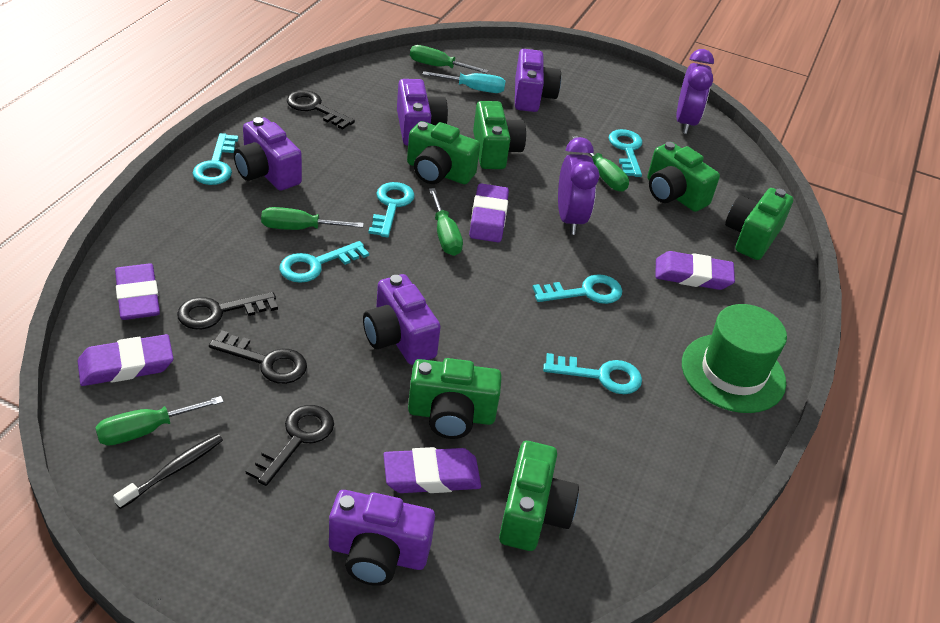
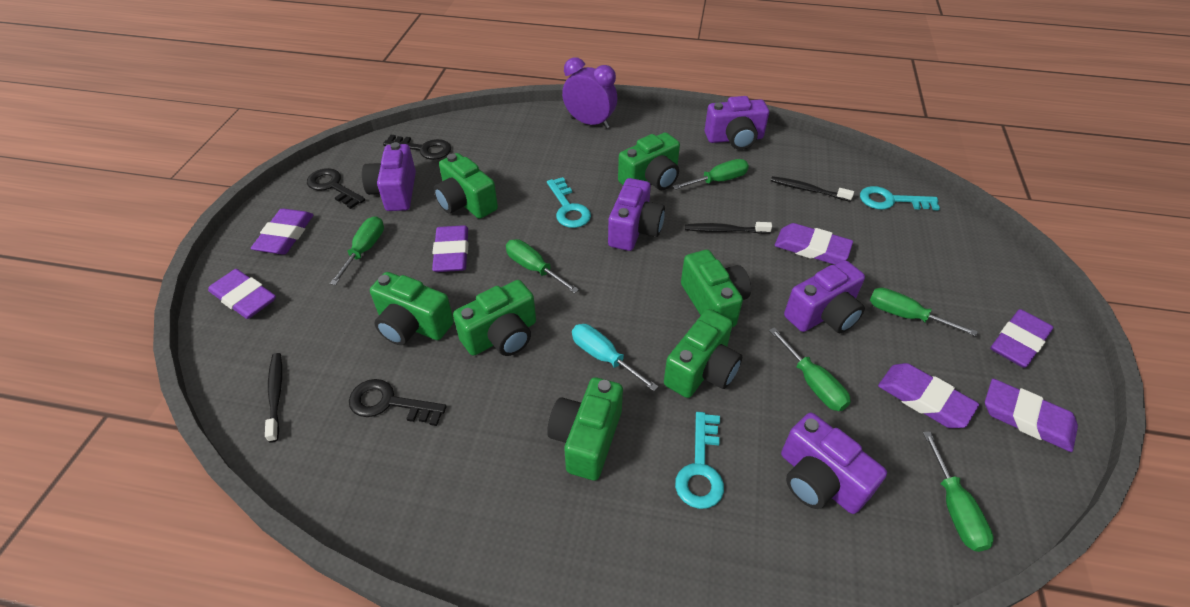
black key: [177,292,278,329] [209,330,307,384] [246,405,334,486] [287,90,355,130] = 4 -> [307,168,365,209] [349,379,447,426] [383,135,451,160] = 3
black toothbrush: [113,434,223,509] = 1 -> [265,353,282,443] [685,222,772,234] [771,176,854,202] = 3
green camera: [407,121,480,184] [408,358,502,439] [473,101,526,169] [499,441,579,551] [647,142,720,212] [725,188,793,260] = 6 -> [370,272,454,345] [434,153,498,219] [453,280,536,356] [547,377,623,481] [618,132,680,190] [664,309,742,398] [681,250,751,327] = 7
green hat: [682,304,787,413] = 1 -> none = 0
green screwdriver: [95,396,224,446] [261,207,364,230] [410,45,489,73] [429,188,463,256] [572,136,629,192] = 5 -> [330,216,384,285] [506,239,579,294] [673,159,749,190] [769,327,851,411] [870,288,978,336] [923,431,994,552] = 6
purple clock: [558,137,599,235] [676,49,714,134] = 2 -> [562,57,617,129] = 1
purple eraser: [78,334,174,386] [115,263,160,320] [383,447,481,493] [469,183,509,242] [655,251,735,290] = 5 -> [208,269,276,319] [251,208,314,255] [432,225,469,272] [775,223,853,264] [878,363,979,428] [985,379,1078,452] [990,309,1053,368] = 7
turquoise key: [193,133,238,185] [280,241,369,283] [368,182,415,238] [532,274,622,304] [543,353,642,394] [609,129,643,177] = 6 -> [547,177,591,228] [675,412,724,509] [860,186,940,211] = 3

